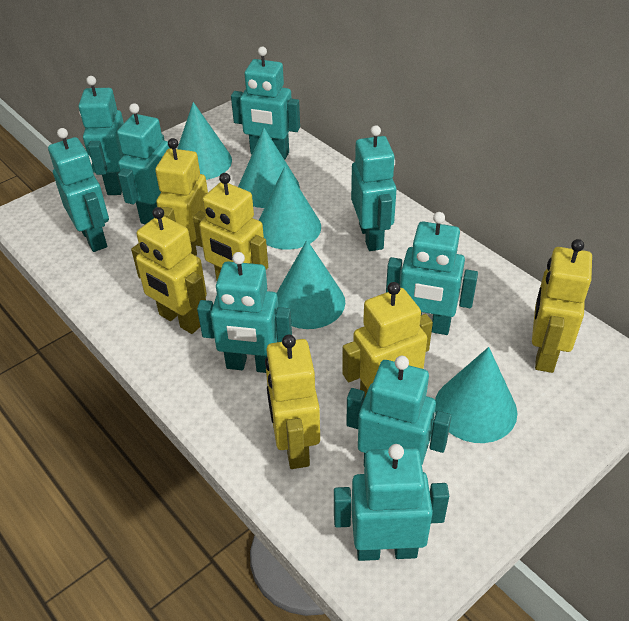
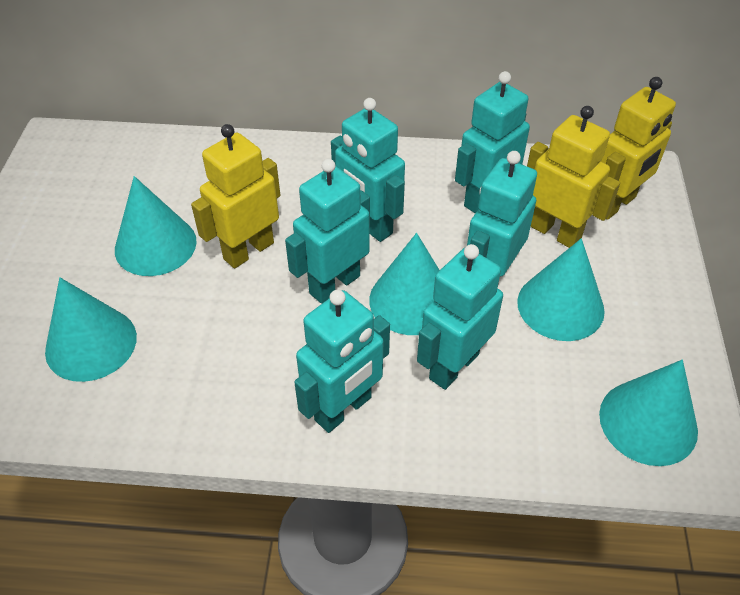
turquoise robot: [48,128,109,252] [79,76,124,195] [117,103,170,224] [197,252,292,373] [231,47,300,160] [334,444,449,561] [346,356,452,466] [351,125,397,251] [386,212,478,335] = 9 -> [285,159,370,303] [294,290,390,433] [331,98,405,242] [417,244,503,390] [455,71,530,213] [467,151,537,277] = 6
yellow robot: [131,207,207,334] [155,138,208,256] [193,173,268,281] [265,335,320,469] [342,282,433,396] [532,239,592,373] = 6 -> [191,124,280,269] [527,106,620,248] [601,77,676,220] = 3

